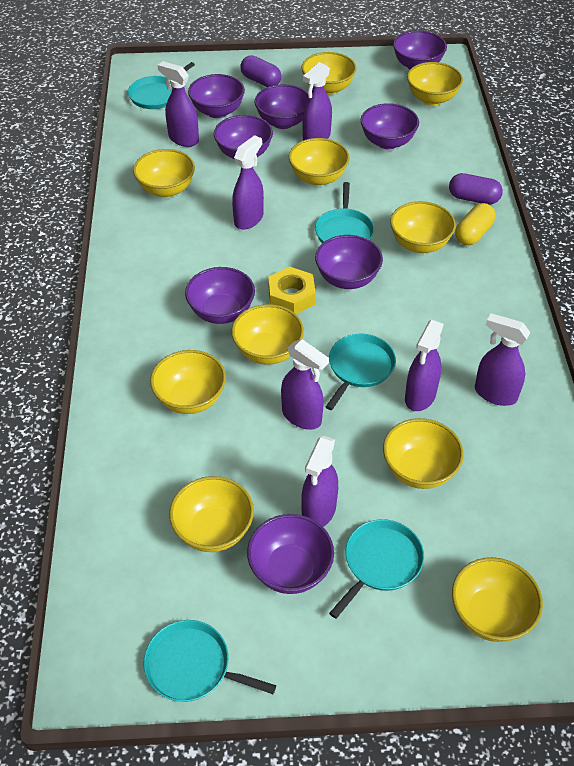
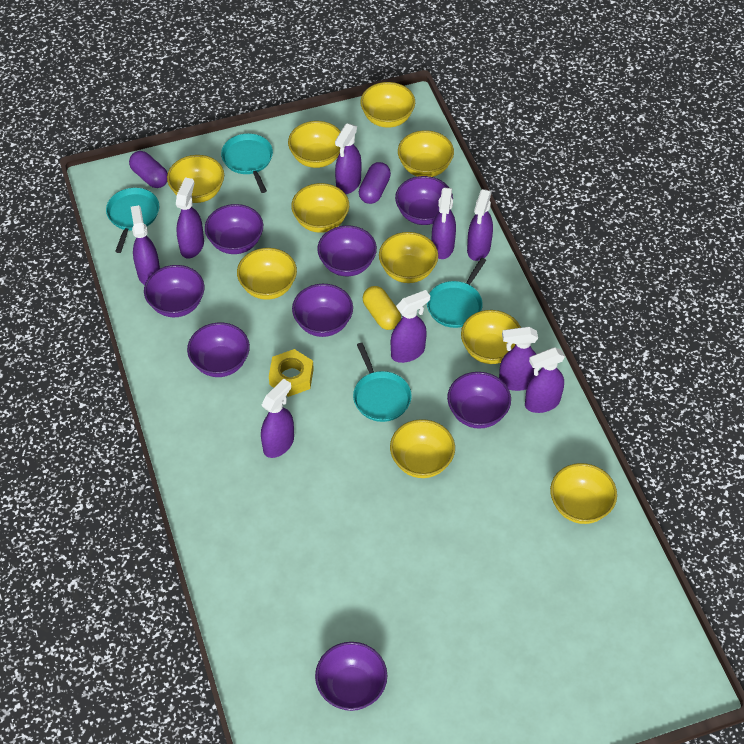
purple spray bottle: [158,61,199,147] [232,135,264,230] [281,339,329,430] [301,436,338,527] [303,62,332,141] [405,320,444,411] [475,313,530,406] = 7 -> [131,205,160,285] [176,177,204,258] [261,379,294,458] [335,123,362,194] [391,290,430,363] [432,187,456,259] [467,189,493,261] [499,327,539,391] [525,347,565,413] = 9
turquoise pan: [128,62,195,109] [144,620,276,702] [315,182,374,243] [326,334,396,410] [329,519,424,619] = 5 -> [106,188,159,253] [221,133,273,193] [353,343,412,422] [427,258,486,328] = 4

